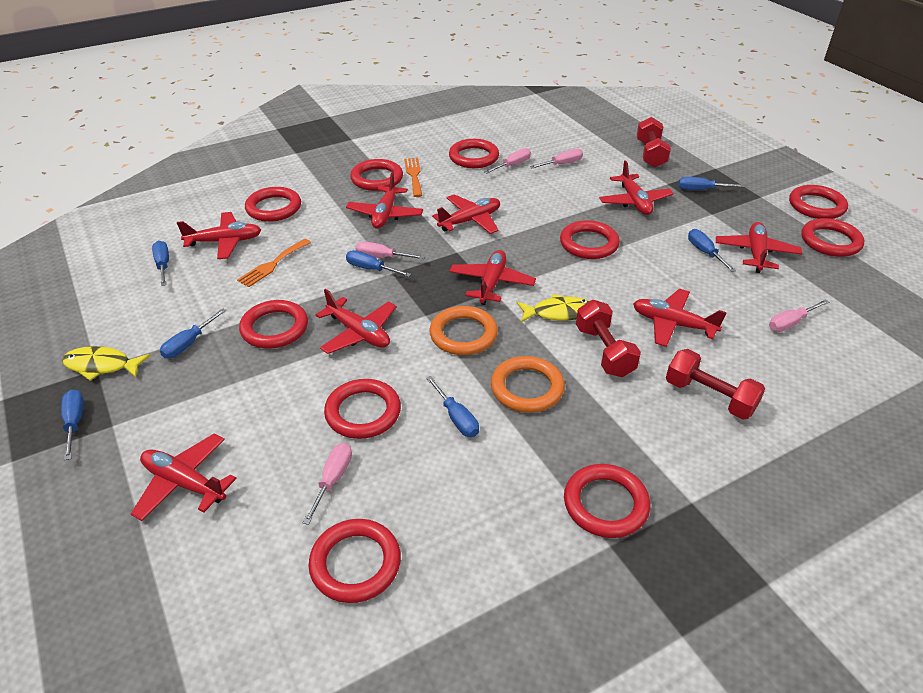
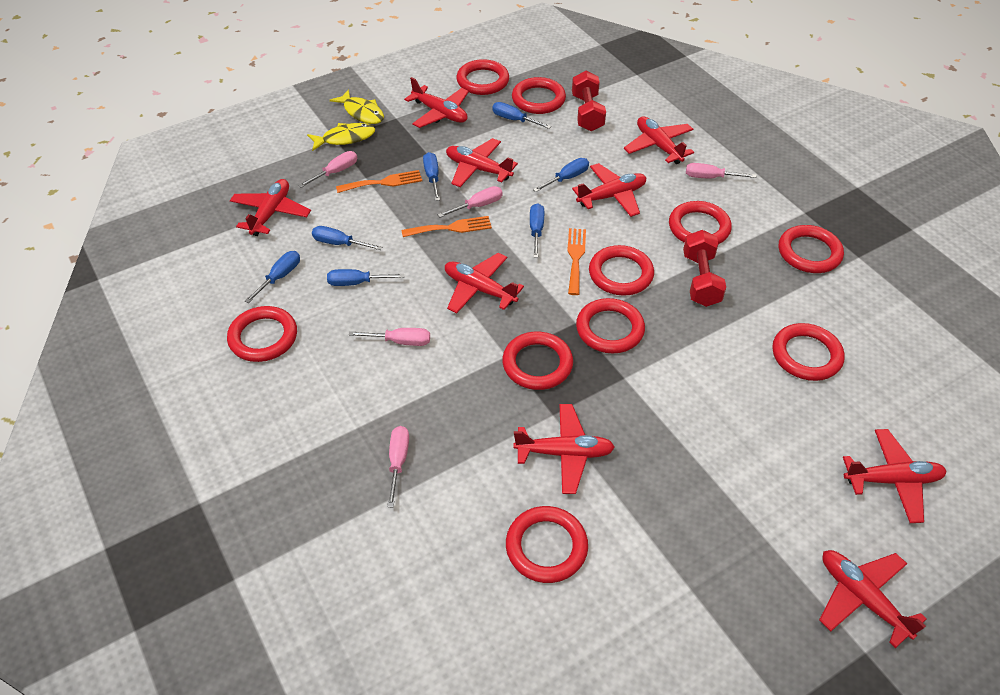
orange fork: [237,239,311,287] [404,158,422,197] = 2 -> [336,170,422,193] [401,216,492,237] [567,228,586,295] = 3
orange ring: [429,306,498,355] [491,356,565,413] = 2 -> none = 0
red dumbbell: [576,300,641,377] [637,117,671,168] [666,349,765,420] = 3 -> [572,71,606,131] [683,230,726,307] = 2

